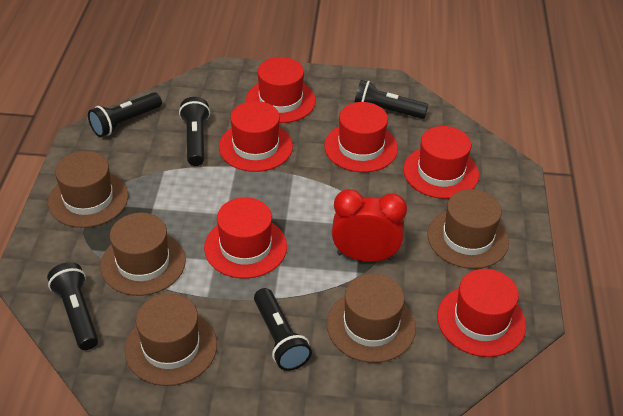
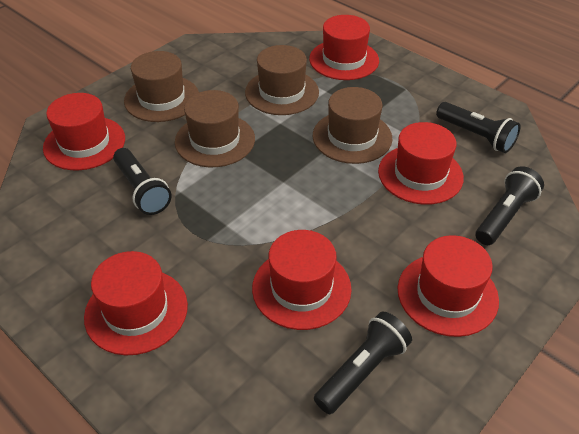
black flashlight: [47,262,98,350] [88,92,162,137] [179,97,210,166] [254,288,312,371] [354,80,428,119] = 5 -> [113,148,172,215] [314,312,412,414] [436,102,520,153] [475,166,544,245] = 4
brown hat: [48,151,128,228] [100,213,186,296] [125,294,217,386] [327,274,416,363] [427,189,509,269] = 5 -> [124,51,199,122] [175,90,255,167] [245,45,319,115] [313,87,392,164] = 4
red clock: [332,189,407,262] = 1 -> none = 0

